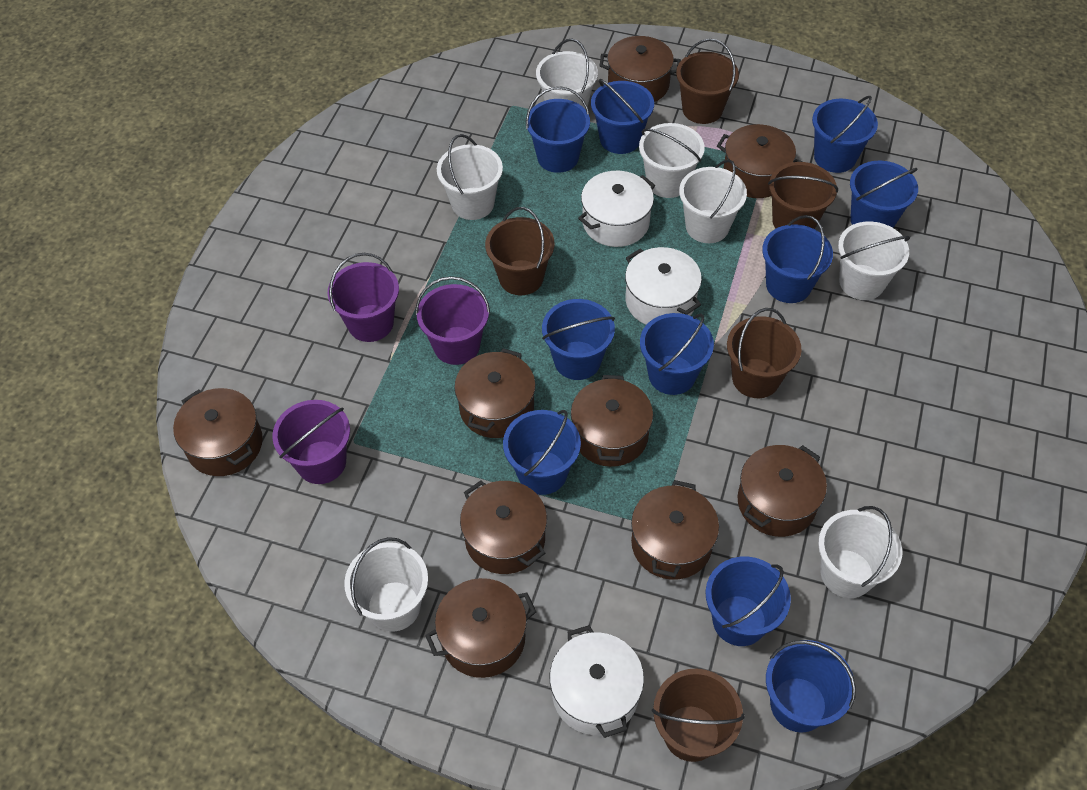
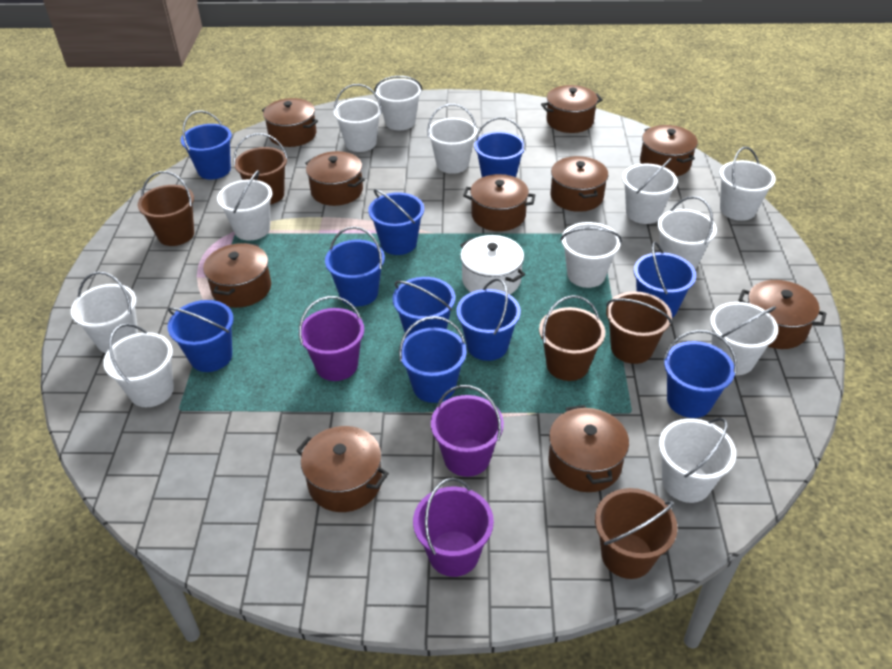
brown pot: [173,388,263,476] [425,578,536,678] [454,348,536,438] [460,481,547,574] [571,375,653,467] [600,36,681,102] [631,480,719,580] [717,124,803,198] [738,445,827,537] = 9 -> [203,243,271,308] [262,98,318,147] [296,426,389,512] [305,151,365,206] [463,174,535,231] [541,85,603,133] [548,405,629,492] [551,156,609,212] [640,125,698,177] [738,280,827,349] = 10
white bucket: [344,537,428,632] [437,134,503,220] [536,39,598,110] [639,123,705,198] [679,159,747,243] [818,506,902,598] [838,222,910,300] = 7 -> [71,271,138,353] [103,323,174,407] [217,170,272,241] [333,84,382,152] [374,76,422,130] [427,104,477,174] [560,222,622,288] [622,158,678,224] [657,196,717,269] [659,418,736,503] [710,302,778,375] [719,147,776,221] = 12
white pot: [550,625,644,738] [578,171,655,247] [625,247,702,325] = 3 -> [460,235,525,295] = 1

